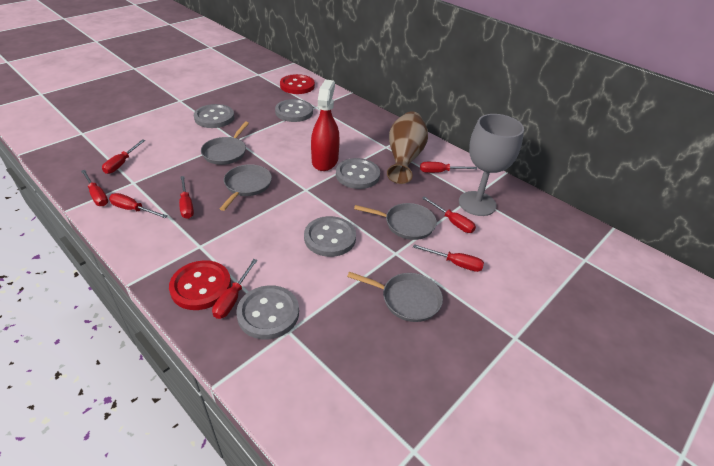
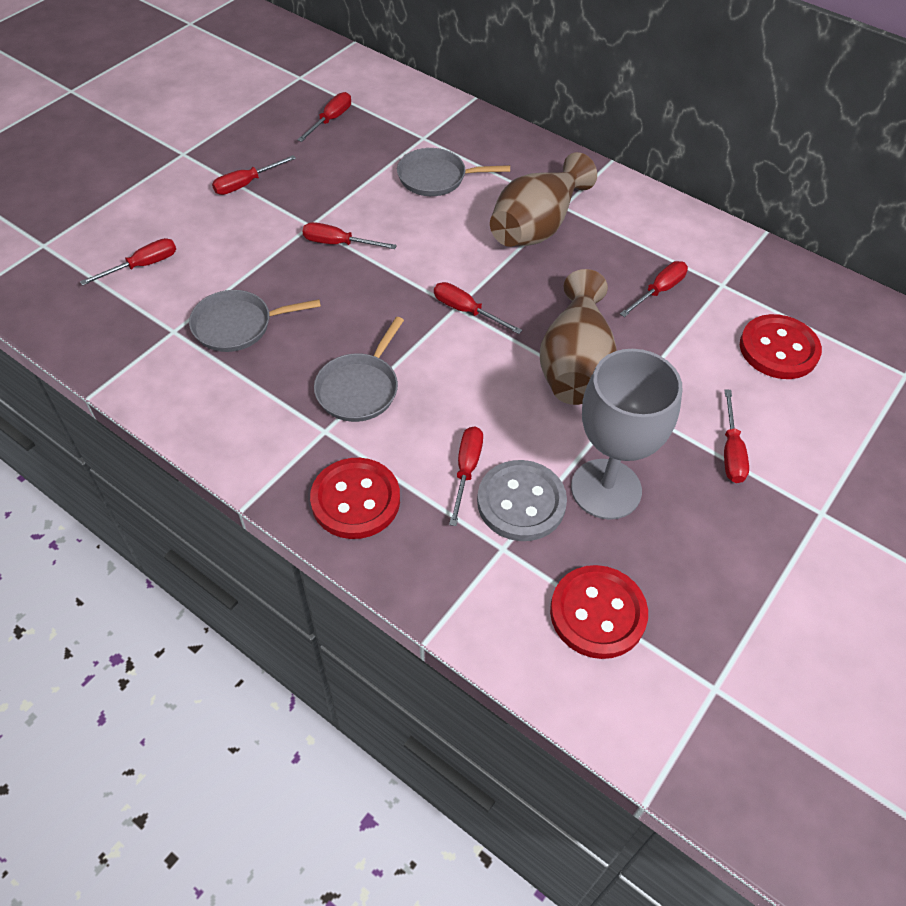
brown vase: [387,112,428,184] = 1 -> [490,152,597,247] [540,269,617,405] = 2
grey button: [194,104,234,128] [236,285,299,340] [275,99,313,122] [304,216,356,257] [336,158,380,189] = 5 -> [477,460,567,541] = 1
grey pan: [201,122,249,165] [220,164,272,211] [347,272,443,322] [354,203,437,240] = 4 -> [189,290,321,352] [314,317,404,422] [397,148,510,196] = 3
red button: [169,260,231,310] [280,74,315,94] = 2 -> [310,458,400,539] [550,565,648,659] [740,314,822,379] = 3
red spray bottle: [311,79,340,171] = 1 -> none = 0

